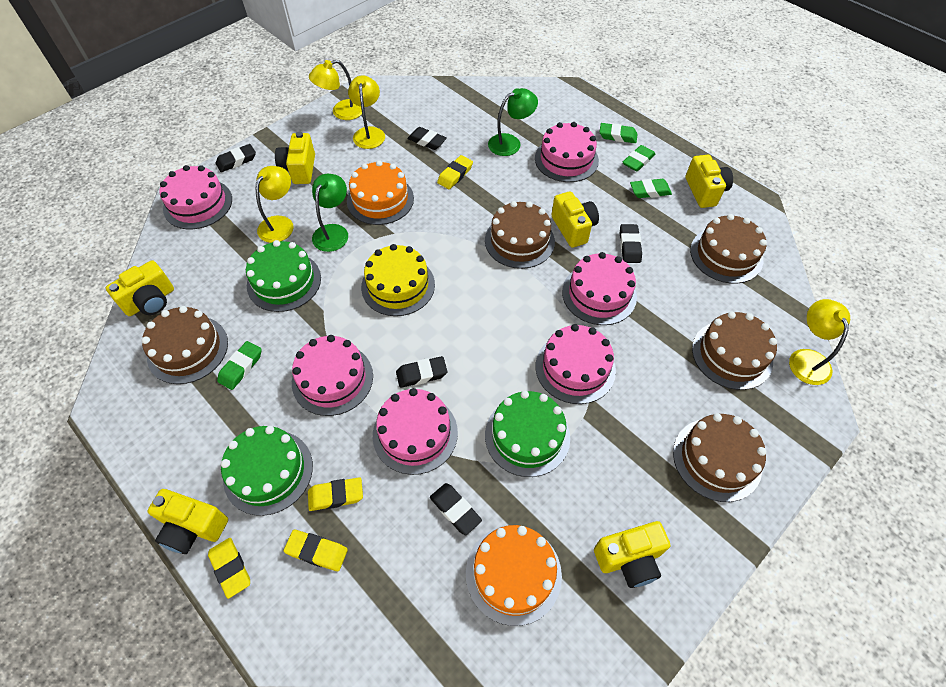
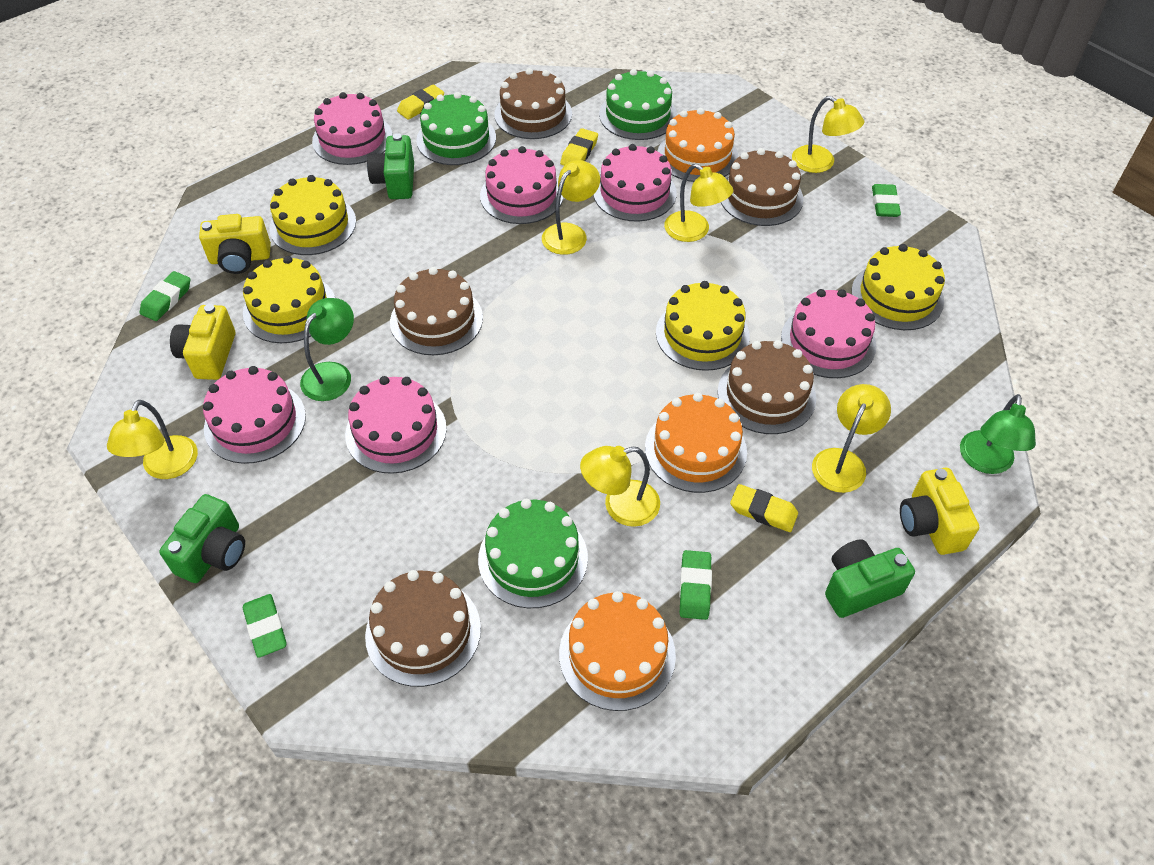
black eraser: [216,144,256,172] [396,356,447,388] [407,127,447,150] [430,483,482,535] [620,224,642,263] = 5 -> none = 0
green camera: none = 0 -> [159,494,245,583] [367,133,414,199] [825,539,915,618] = 3
orange cake: [347,160,414,225] [466,525,562,626] = 2 -> [559,591,676,711] [645,393,747,493] [658,108,738,182] = 3
yellow cake: [361,244,435,316] = 1 -> [243,256,335,343] [269,175,356,255] [656,281,750,371] [852,244,945,330] = 4
yellow camera: [106,260,174,316] [148,489,228,554] [275,132,315,184] [552,191,599,248] [594,521,670,588] [685,155,733,208] = 6 -> [170,304,235,380] [199,214,271,274] [900,468,979,555] = 3
yellow eraser: [208,538,250,599] [284,530,348,571] [308,477,363,511] [437,155,473,189] = 4 -> [397,85,444,120] [560,128,598,166] [730,484,798,532] = 3
yellow lamp: [256,166,294,243] [309,60,362,120] [348,75,385,149] [789,299,850,385] = 4 -> [107,400,198,479] [542,160,600,255] [580,446,660,527] [664,164,734,242] [792,96,864,173] [812,384,891,493] = 6

